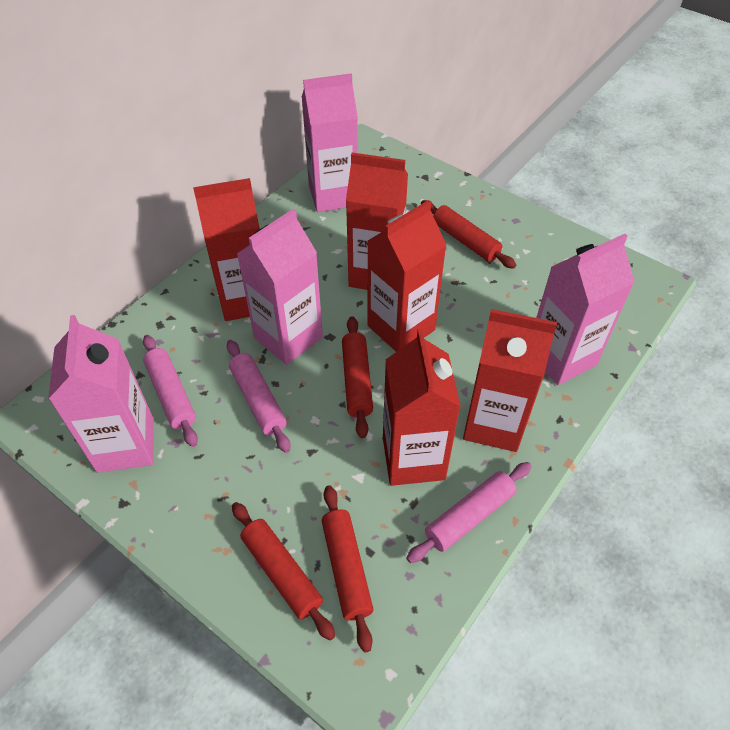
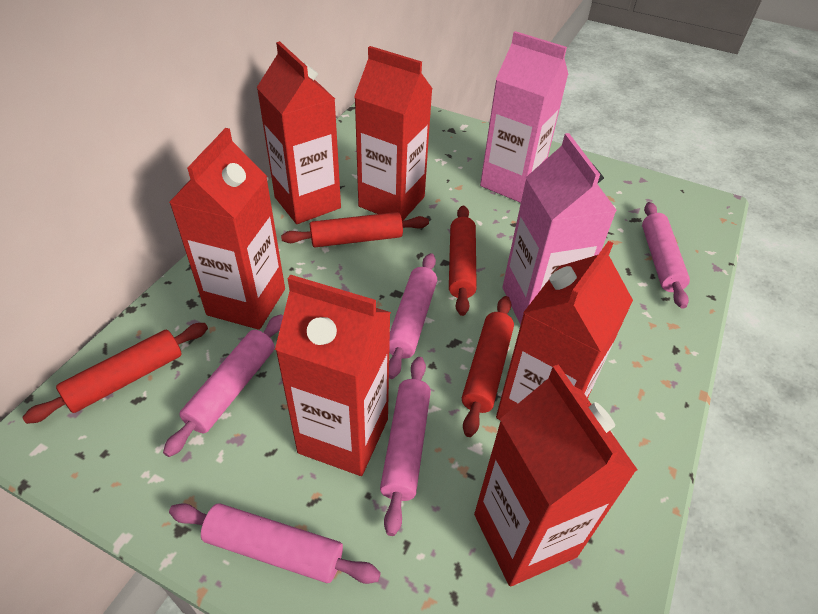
pink carton: [48,315,154,473] [237,208,323,365] [302,73,358,212] [536,234,635,385] = 4 -> [480,31,569,203] [503,133,617,325] = 2
pink rolling pin: [143,335,198,447] [227,340,290,453] [406,462,531,563] = 3 -> [163,314,283,457] [169,503,381,584] [380,357,431,536] [389,253,437,379] [642,202,690,309] = 5
red carton: [193,178,260,321] [346,153,408,290] [367,200,447,352] [383,329,461,486] [463,309,557,452] = 5 -> [169,128,285,330] [257,41,341,224] [275,275,391,476] [354,46,433,221] [474,364,637,586] [496,241,633,421] = 6

